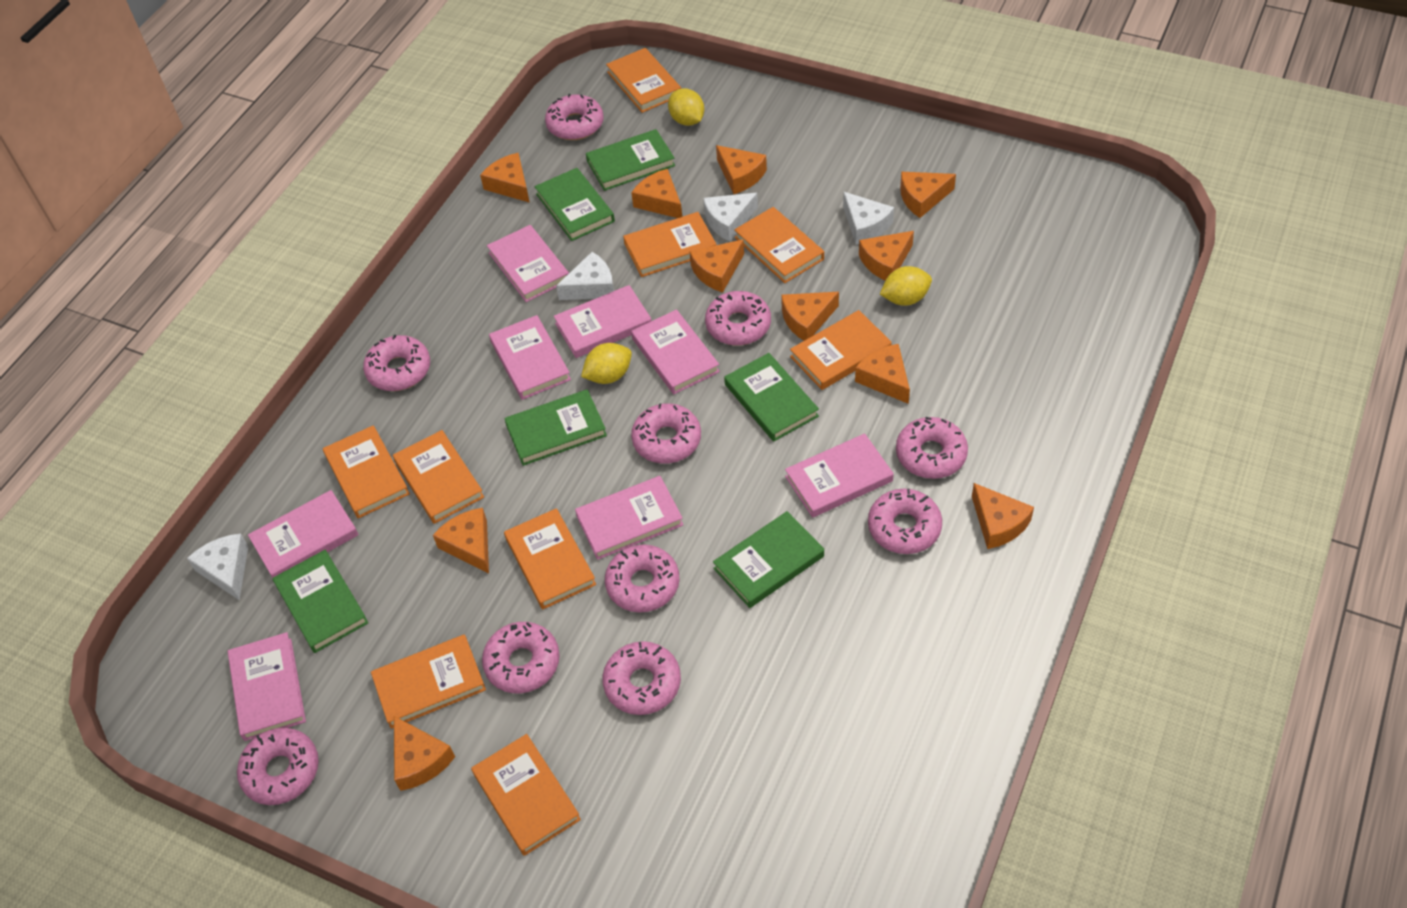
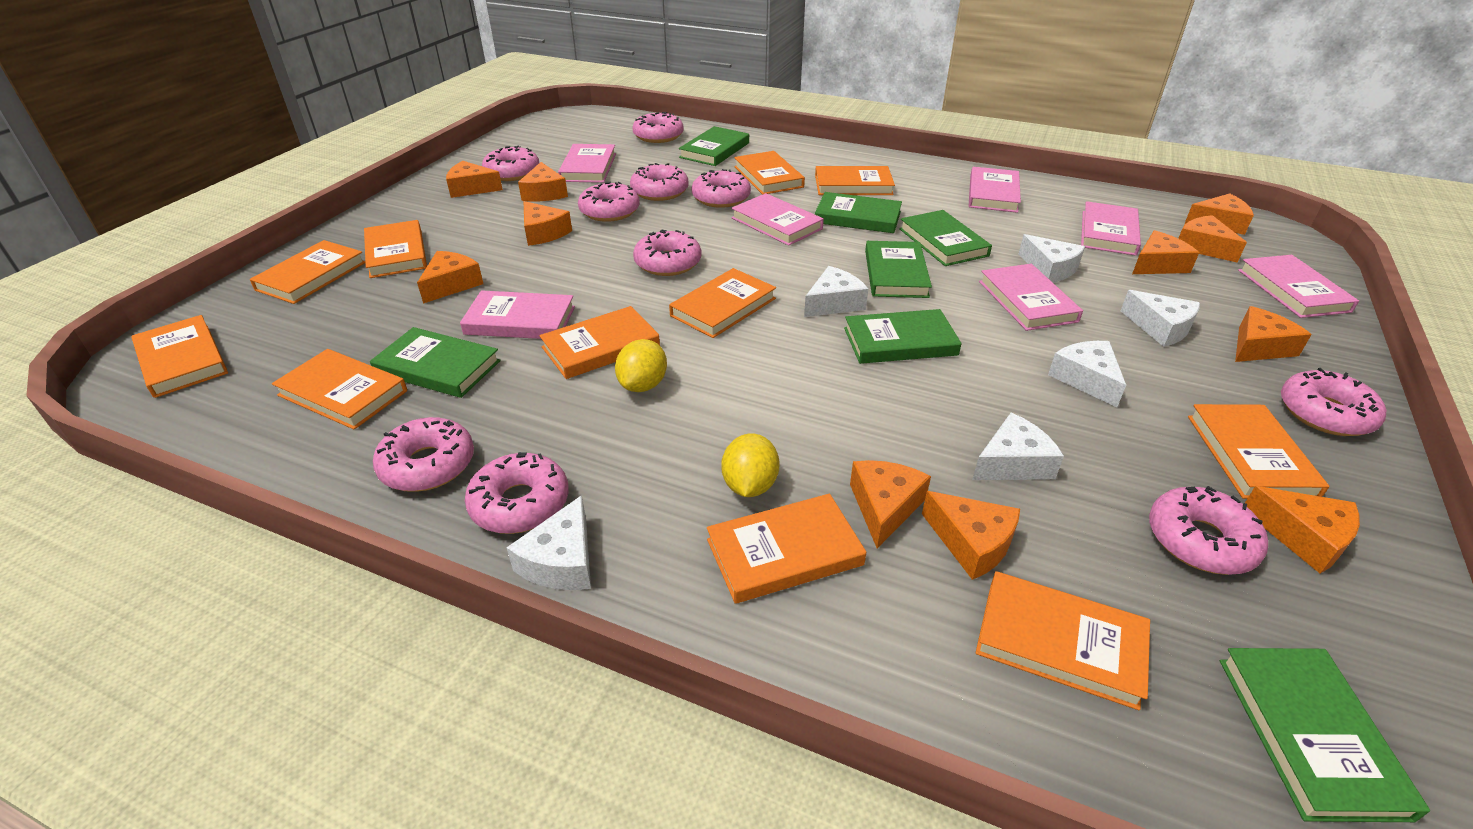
green book: [273,550,368,653] [504,389,607,466] [535,168,615,241] [586,129,675,191] [713,511,824,608] [724,353,819,441] = 6 -> [370,327,501,398] [679,126,749,166] [815,192,902,233] [844,309,962,364] [865,241,932,298] [899,210,992,266] [1220,648,1430,822] = 7
orange book: [323,425,410,518] [371,634,486,729] [393,430,484,524] [471,734,581,856] [504,508,596,609] [606,48,681,113] [623,212,717,277] [734,207,824,283] [790,310,892,390] = 9 -> [132,315,228,398] [250,240,365,304] [272,349,407,430] [364,220,427,278] [539,306,660,379] [669,268,776,338] [707,494,866,604] [734,151,805,195] [815,166,895,195] [976,571,1150,710] [1188,404,1329,499] = 11
pink book: [228,632,306,741] [248,490,359,578] [487,225,569,302] [489,315,571,400] [554,285,652,358] [575,476,683,560] [631,309,720,394] [785,433,894,518] = 8 -> [460,290,575,339] [558,144,616,183] [731,193,824,246] [969,167,1021,213] [979,264,1083,331] [1081,201,1141,256] [1238,255,1359,318] = 7
white cheese: [187,534,248,600] [556,252,614,300] [703,193,758,241] [843,192,894,245] = 4 -> [506,495,591,590] [804,266,868,317] [972,413,1064,480] [1019,234,1085,282] [1048,341,1126,407] [1121,290,1200,347] = 6
yellow lemon: [581,343,632,384] [668,88,704,126] [880,266,932,306] = 3 -> [615,339,667,392] [721,433,780,497] = 2

